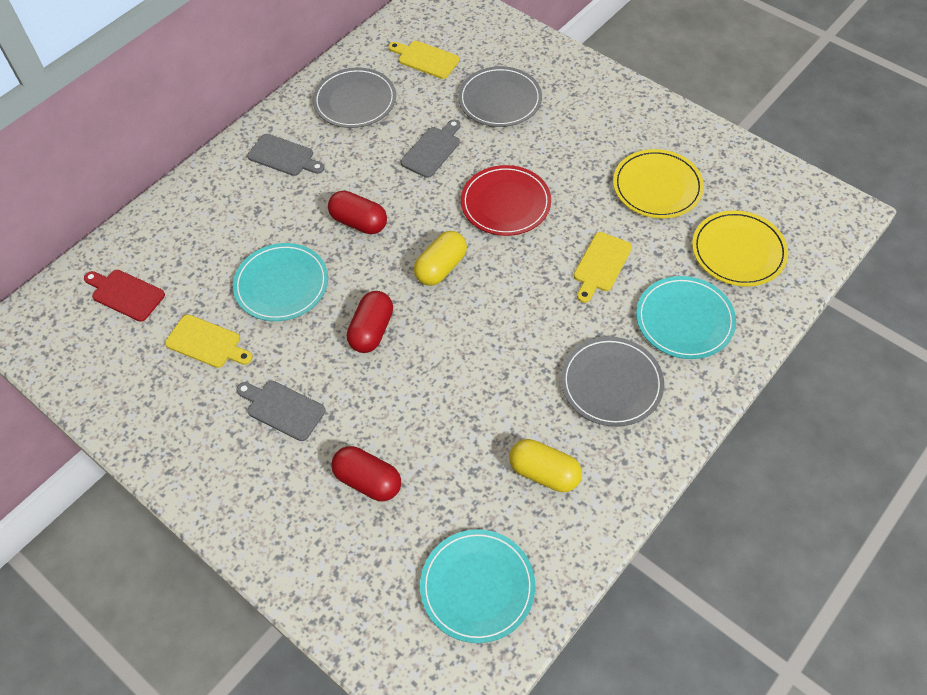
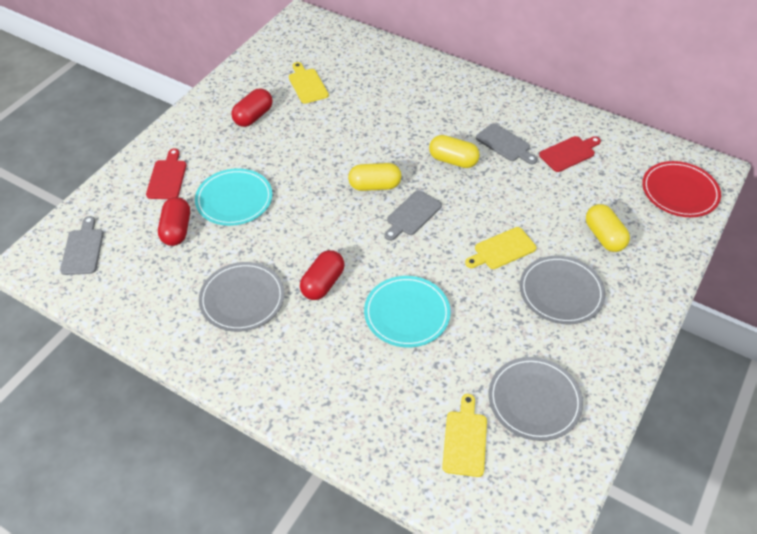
red cutting board: [84,270,165,322] = 1 -> [146,148,187,199] [539,136,601,172] = 2
turquoise plate: [233,243,328,321] [420,529,535,643] [636,276,736,359] = 3 -> [195,168,272,226] [364,276,451,347] = 2
yellow capsule: [414,231,467,286] [509,439,582,492] = 2 -> [348,163,401,191] [429,135,480,168] [586,204,630,252] = 3
yellow plate: [613,149,704,218] [692,210,788,287] = 2 -> none = 0

